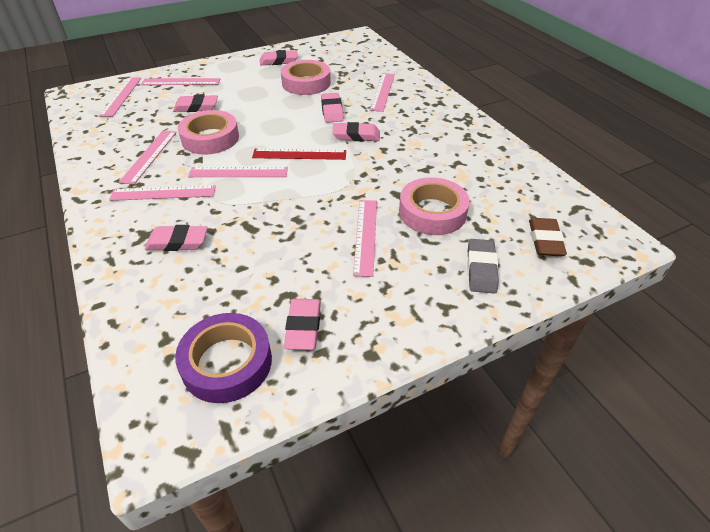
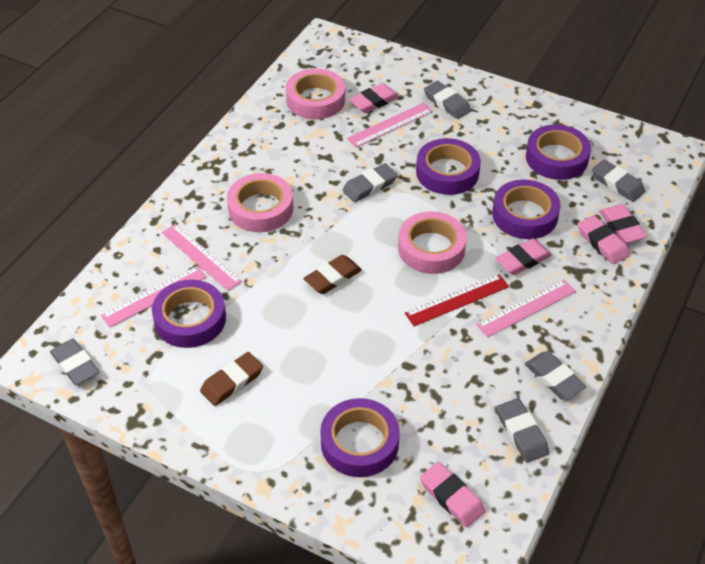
brown eraser: [529,218,567,256] = 1 -> [200,352,263,406] [303,255,362,294] = 2
grey eraser: [467,239,499,294] = 1 -> [50,338,99,385] [342,163,397,202] [424,81,471,119] [497,398,549,463] [525,351,586,400] [592,159,645,202] = 6
pink eraser: [145,225,208,251] [173,95,218,112] [260,50,298,65] [284,299,321,350] [321,93,344,123] [332,122,380,141] = 6 -> [349,83,399,113] [420,462,485,527] [495,238,552,275] [578,215,630,264] [599,204,647,243] = 5
pink ruler: [99,77,141,117] [109,185,216,201] [119,130,177,185] [141,78,220,85] [188,167,288,177] [353,200,377,277] [370,73,395,112] = 7 -> [101,266,207,328] [162,224,242,291] [347,103,433,147] [476,279,576,337] = 4
purple tape: [175,313,272,403] = 1 -> [152,280,226,348] [320,398,400,477] [416,138,481,195] [492,180,561,239] [526,125,591,180] = 5

